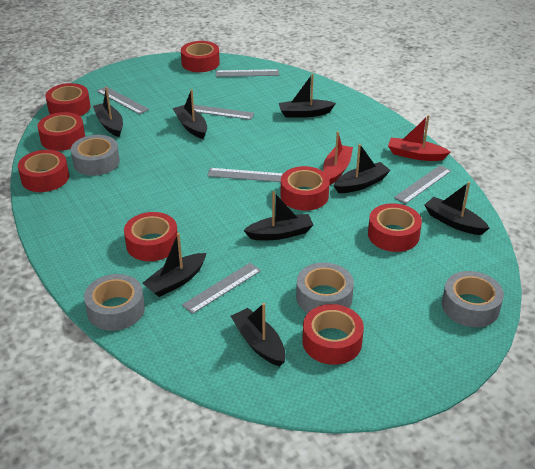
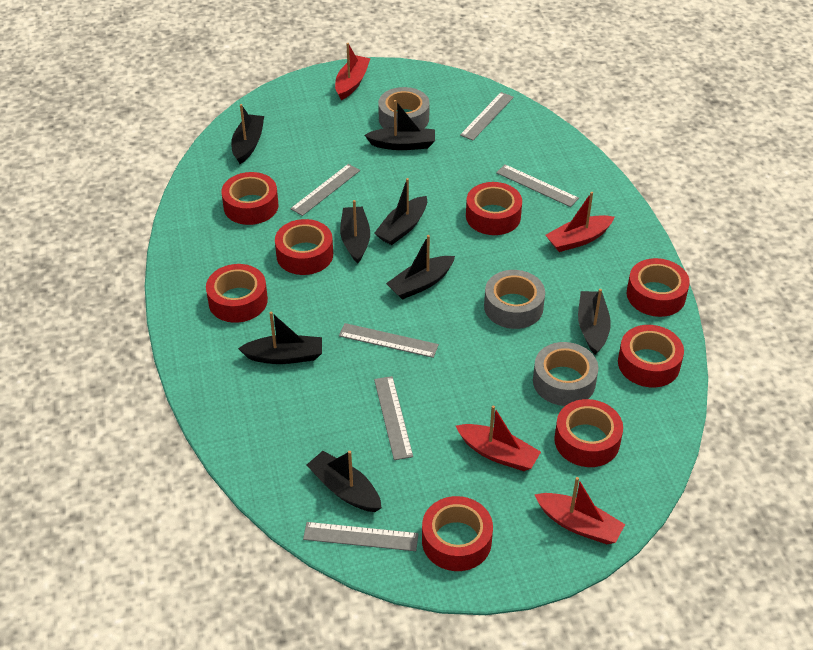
grey tape: [71,135,120,176] [84,274,145,331] [296,262,354,313] [442,271,504,327] = 4 -> [378,87,430,128] [484,270,545,329] [533,342,598,406] = 3
red boat: [323,131,353,185] [388,115,450,161] = 2 -> [335,43,371,100] [456,405,541,471] [534,477,625,544] [546,192,614,252] = 4

